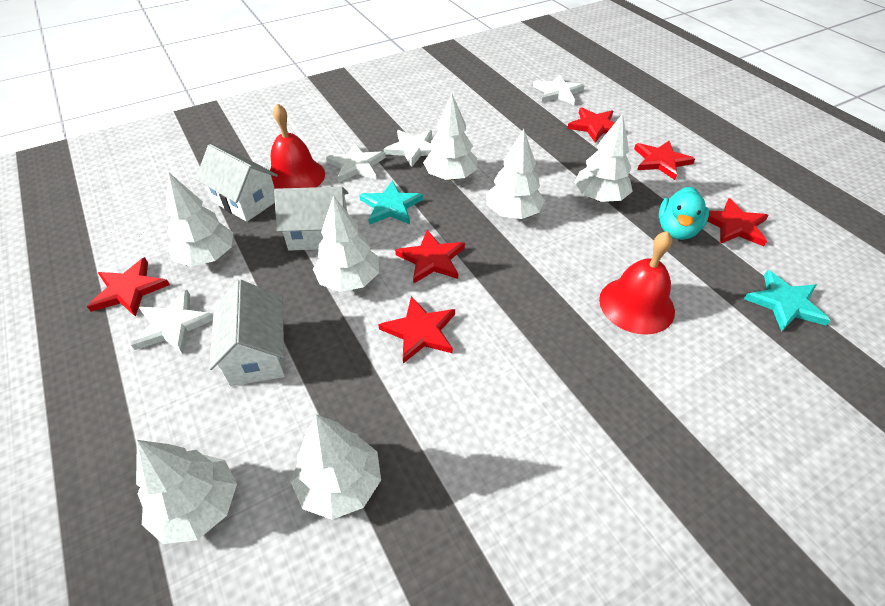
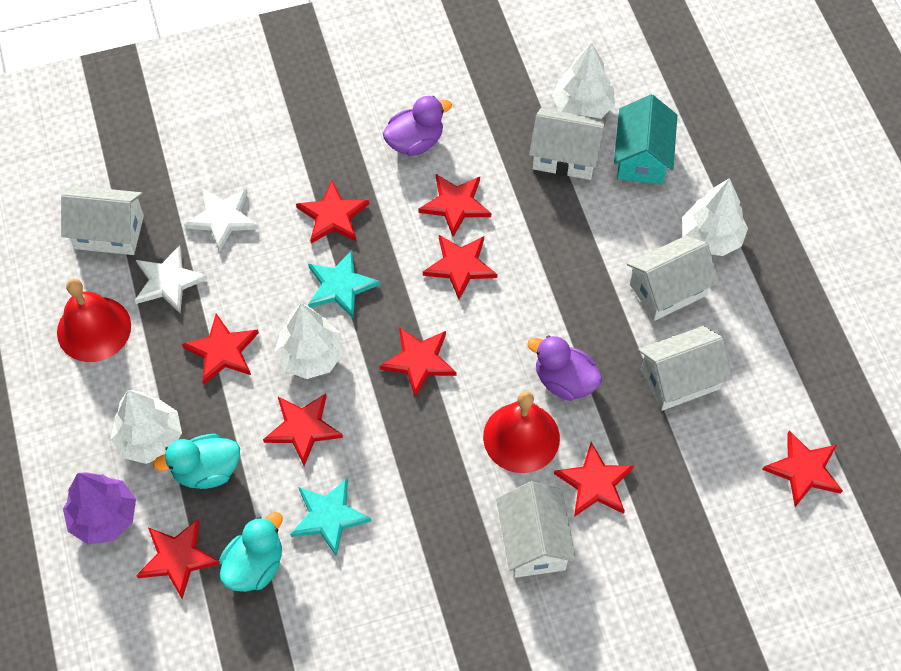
purple duck: none = 0 -> [382,96,452,156] [527,335,602,401] = 2
purple tree: none = 0 -> [63,472,136,545] = 1
red star: [87,257,170,317] [378,296,455,364] [395,230,465,283] [567,107,614,143] [634,141,695,180] [708,198,769,246] = 6 -> [136,519,219,599] [182,313,259,384] [263,393,343,466] [296,181,369,244] [379,327,457,397] [418,174,491,237] [423,235,497,300] [554,442,634,517] [762,430,843,507] = 9
turquoise duck: [659,187,709,240] = 1 -> [153,434,240,489] [219,512,282,592] = 2
turquoise house: none = 0 -> [614,94,678,184] = 1
white house: [196,144,278,222] [209,280,285,386] [274,187,348,251] = 3 -> [61,186,144,255] [496,481,576,578] [529,108,606,180] [627,235,719,321] [639,326,732,411] = 5
white star: [131,290,213,354] [326,143,386,183] [383,130,432,167] [533,74,585,105] = 4 -> [135,245,208,313] [184,188,258,252] = 2
white tree: [136,440,237,544] [166,172,233,267] [291,414,381,520] [313,195,379,292] [423,94,478,180] [486,129,545,219] [574,114,633,202] = 7 -> [111,390,182,464] [275,303,343,379] [552,42,615,119] [682,178,748,256] = 4

